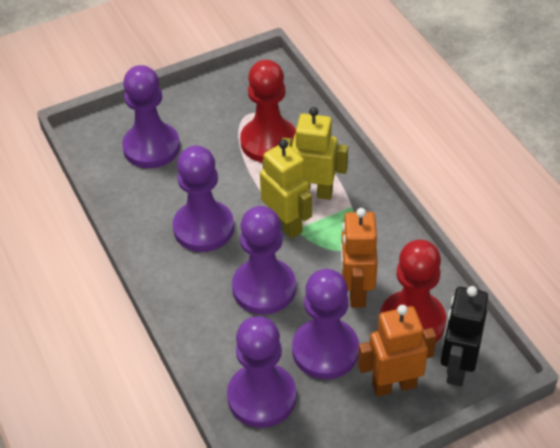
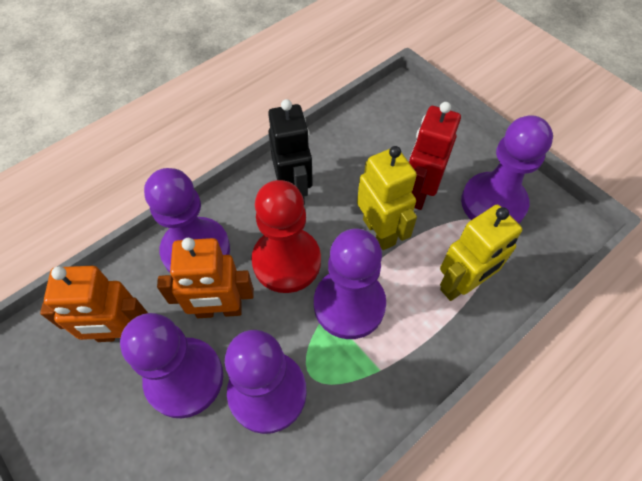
red pawn: [240,60,296,163] [380,240,446,342] = 2 -> [251,180,321,293] = 1
red robot: none = 0 -> [409,102,461,210] = 1

